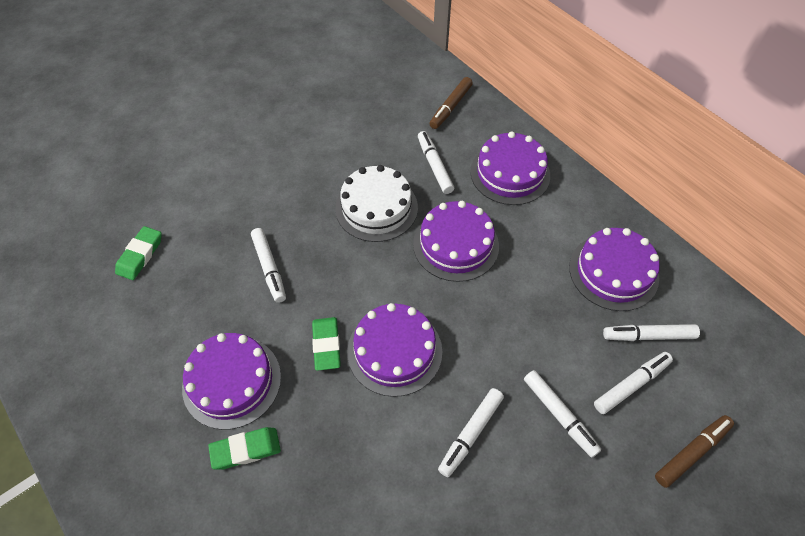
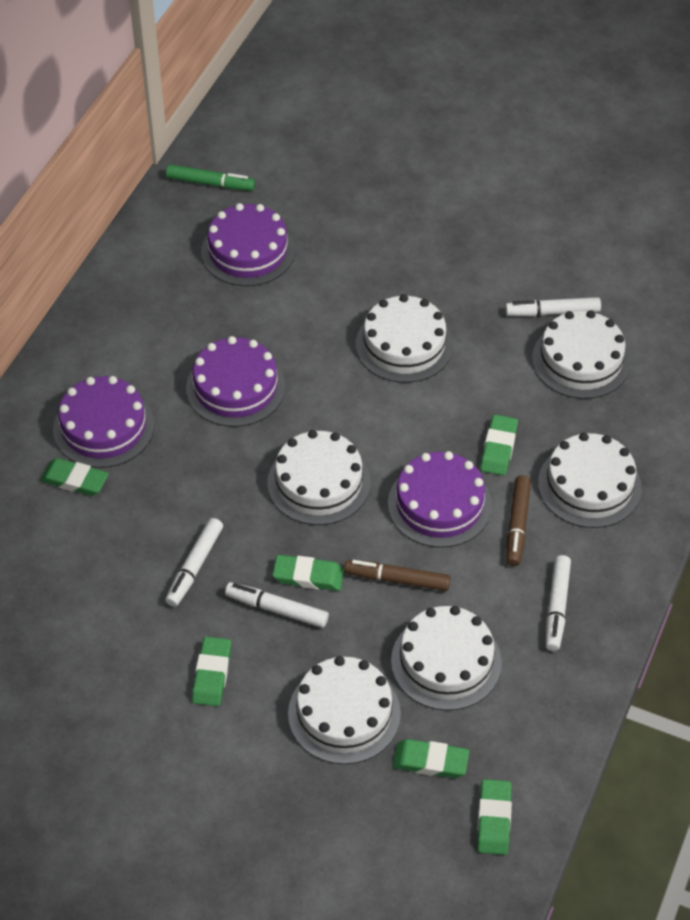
green eraser: [115,226,162,280] [208,427,281,470] [312,317,341,371] = 3 -> [40,458,109,496] [192,636,231,706] [273,555,344,591] [392,739,469,778] [477,779,512,855] [480,415,518,475] = 6
green marker: none = 0 -> [166,164,255,191] = 1
purple cake: [182,333,281,430] [347,303,442,397] [413,201,499,282] [470,131,550,205] [569,228,660,311] = 5 -> [53,376,154,468] [186,336,285,427] [201,203,295,286] [388,451,492,548] = 4
white cake: [335,165,418,242] = 1 -> [267,430,371,525] [288,656,401,764] [356,294,453,383] [391,606,502,711] [532,310,631,399] [538,432,642,528] = 6
white marker: [251,228,286,303] [418,131,454,194] [438,388,504,477] [524,370,602,458] [594,352,673,414] [603,324,700,341] = 6 -> [165,518,223,607] [225,582,329,628] [505,297,601,317] [546,555,571,651] = 4

